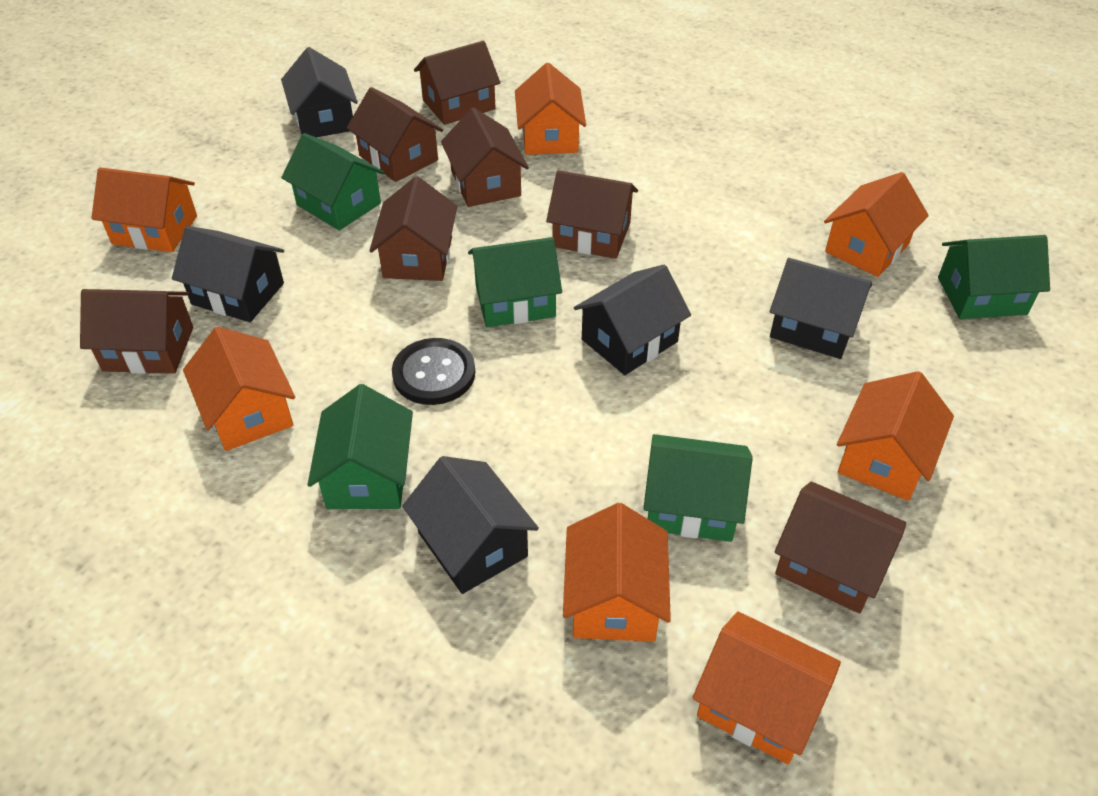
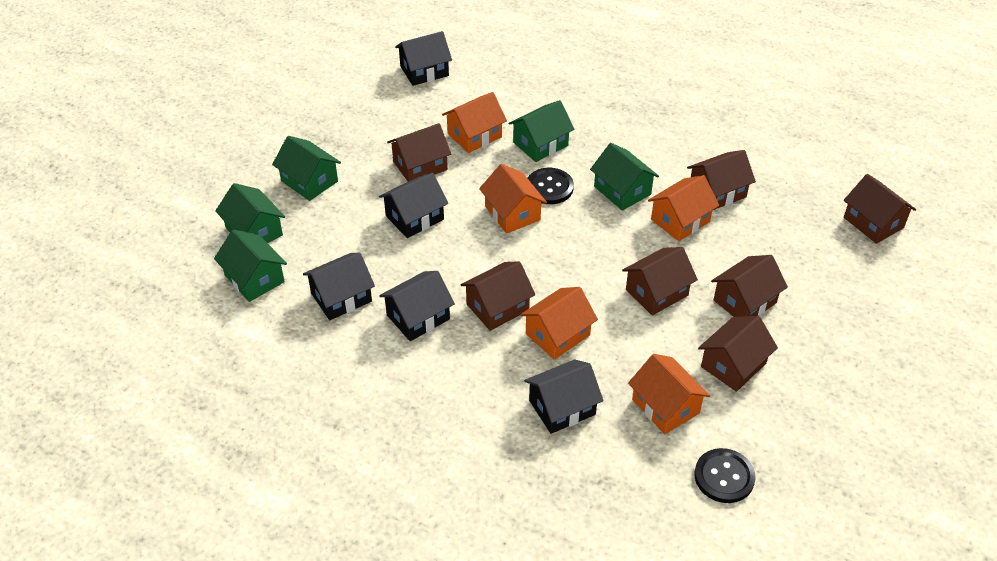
black button: [392,338,475,405] = 1 -> [528,168,574,204] [694,448,756,503] = 2
orange house: [91,167,197,252] [183,327,295,451] [515,63,586,155] [563,503,671,642] [692,611,841,764] [824,172,929,277] [837,371,954,501] = 7 -> [442,92,507,153] [479,164,547,234] [520,287,598,360] [628,354,710,434] [648,175,719,241] = 5

